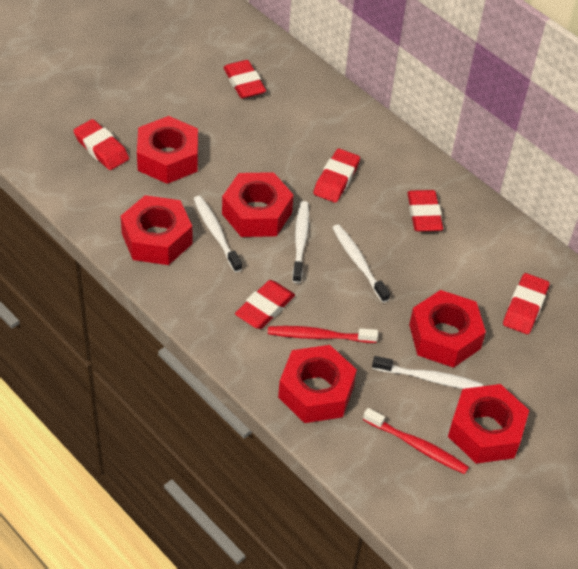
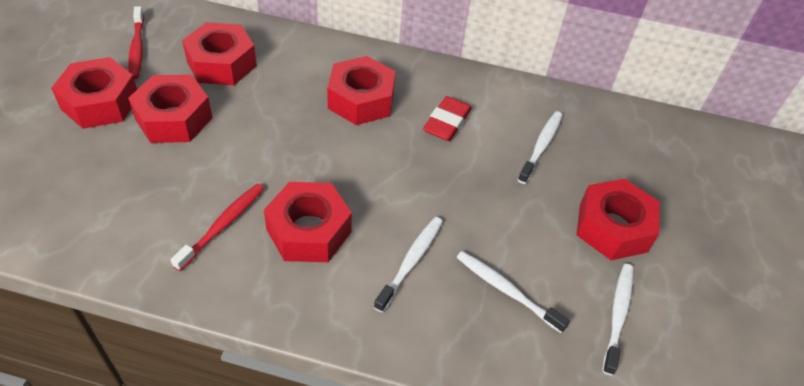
red eraser: [73,119,129,170] [223,60,266,99] [235,280,295,329] [314,149,360,203] [407,190,443,232] [503,273,549,334] = 6 -> [423,96,472,141] = 1

